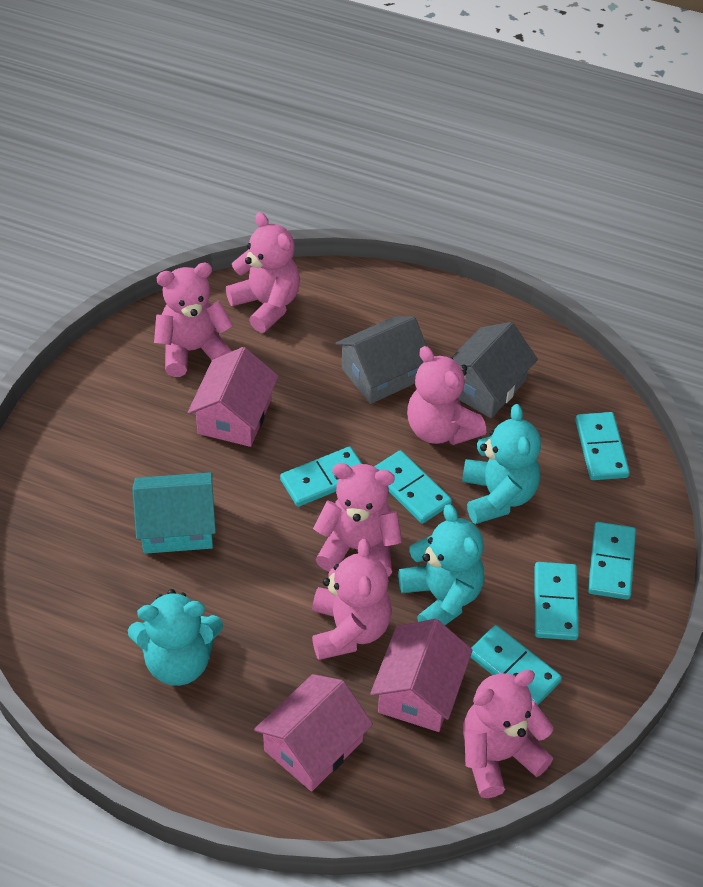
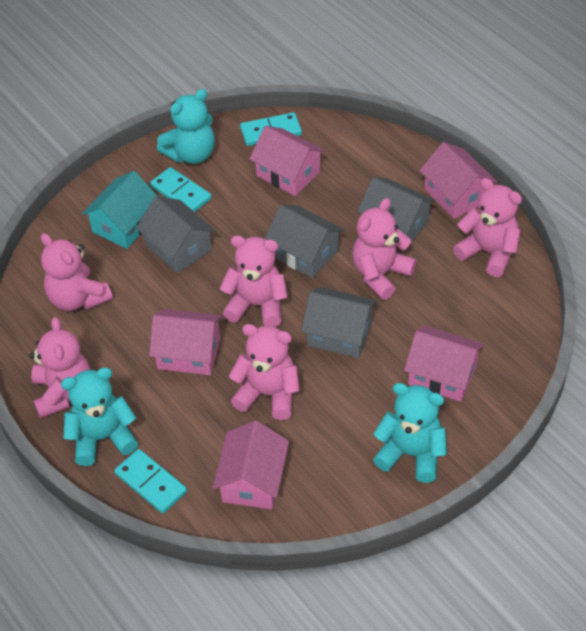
grey house: [335,316,427,404] [452,322,538,418] = 2 -> [136,196,216,273] [264,205,345,278] [301,287,377,358] [358,177,436,249] = 4
pink house: [188,347,279,447] [254,674,373,792] [370,619,473,732] = 3 -> [149,309,223,375] [212,421,289,510] [250,126,326,196] [404,325,484,402] [420,142,497,219] = 5
turquoise domino: [280,446,362,507] [374,450,452,524] [470,625,562,705] [535,562,579,640] [575,412,630,480] [588,522,636,600] = 6 -> [114,449,187,514] [150,167,212,212] [240,112,302,146] = 3

